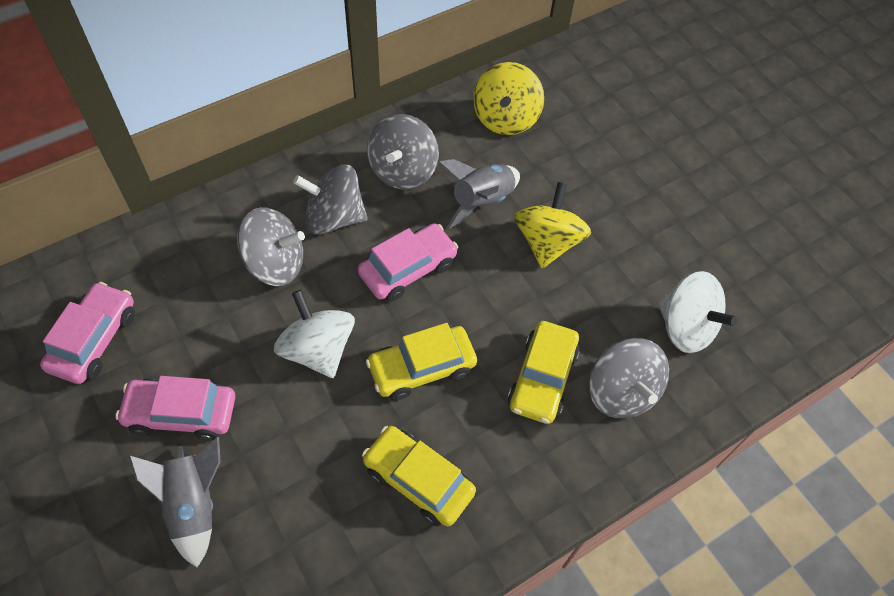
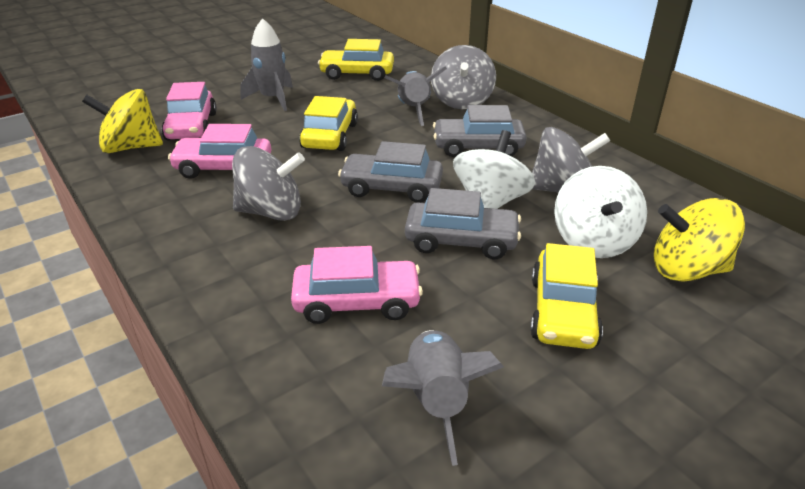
grey car: none = 0 -> [338,141,443,203] [405,188,521,259] [433,105,527,157] = 3
grey rocket: [129,437,221,567] [438,159,520,229] = 2 -> [240,18,293,111] [382,330,504,466] [385,67,447,126] = 3
grey spinning top: [237,207,305,286] [293,164,367,235] [367,114,439,189] [589,338,669,418] = 4 -> [232,146,305,221] [431,45,496,109] [532,127,610,192] = 3

